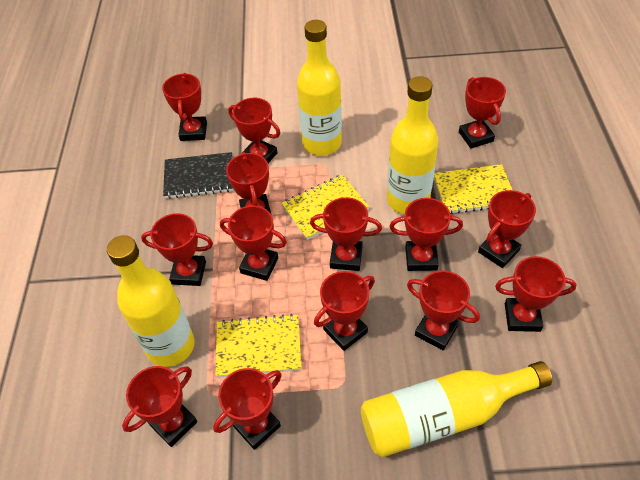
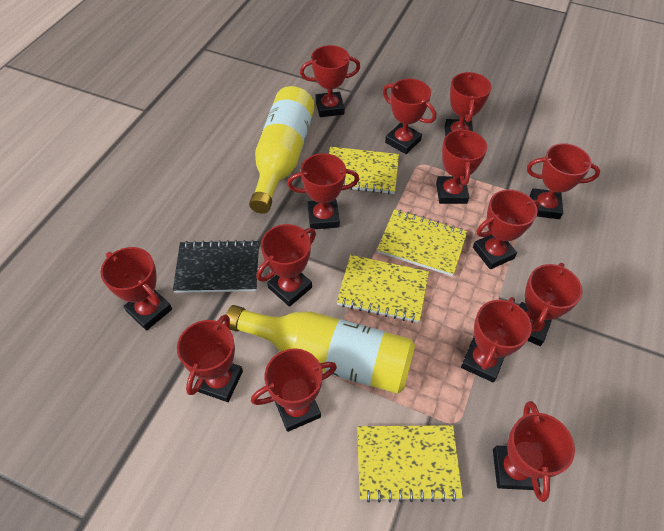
yellow bottle: [107,235,195,367] [297,20,342,156] [361,361,552,458] [387,76,439,215] = 4 -> [226,305,415,394] [249,86,315,214] = 2
yellow notebook: [215,314,302,378] [281,174,369,240] [434,164,512,214] = 3 -> [329,147,399,194] [337,255,429,323] [357,425,463,503] [377,209,468,276] = 4

